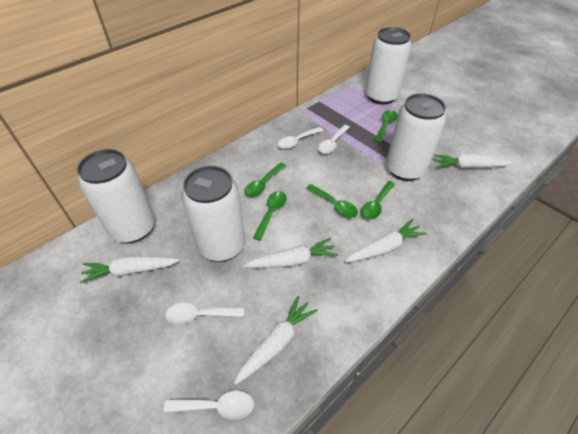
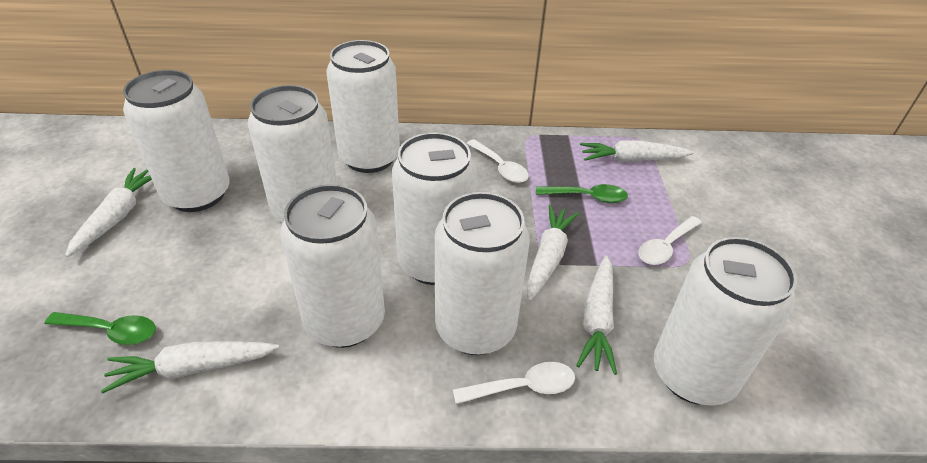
green spoon: [244,163,286,197] [253,191,287,241] [306,184,358,218] [361,181,395,220] [374,110,398,143] = 5 -> [45,312,156,345] [536,184,628,203] = 2
white can: [77,149,155,243] [181,166,245,261] [365,27,412,104] [386,93,447,181] = 4 -> [123,70,229,212] [248,85,337,223] [280,184,385,348] [326,40,400,173] [392,133,477,285] [435,192,530,355] [654,237,797,406] = 7
white spoon: [164,391,254,420] [165,303,244,324] [278,127,323,149] [318,125,350,154] = 4 -> [453,362,575,404] [466,139,529,183] [638,216,702,265] = 3

